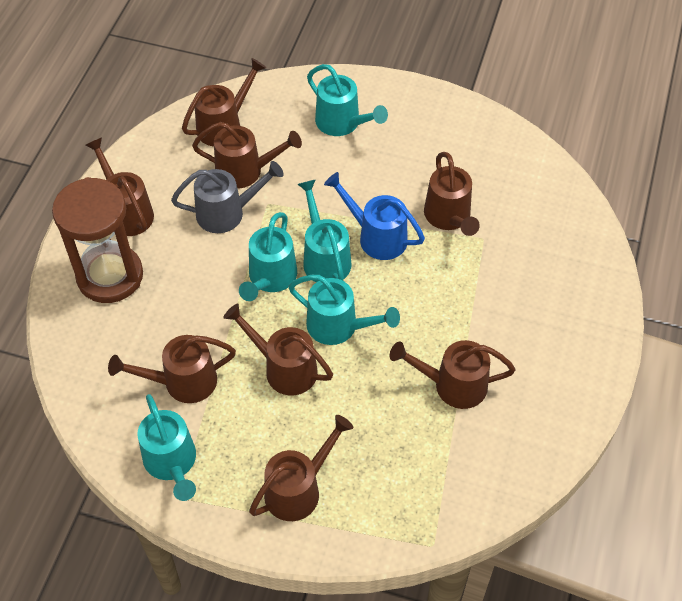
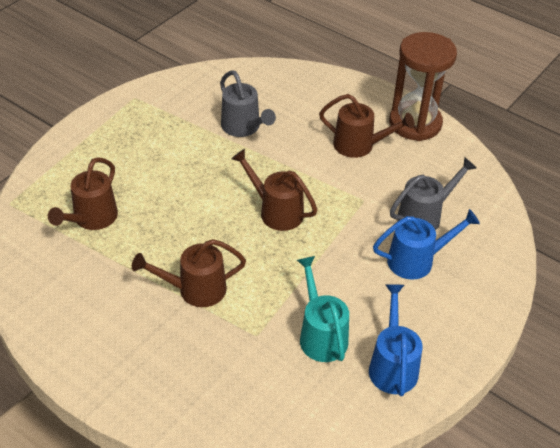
blue watering can: [324,172,425,260] = 1 -> [369,284,422,396] [373,209,480,280] = 2
brown watering can: [85,137,154,236] [108,335,236,403] [182,58,266,147] [192,122,302,188] [223,303,333,395] [249,415,353,521] [389,340,515,409] [424,152,480,236] = 8 -> [48,157,118,230] [132,239,246,307] [231,149,317,231] [319,94,415,158] = 4
grey watering can: [171,161,284,233] = 1 -> [220,70,276,137] [390,157,477,231] = 2
turquoise watering can: [138,394,196,501] [239,212,297,301] [288,275,400,345] [298,179,351,282] [307,64,388,136] = 5 -> [297,256,349,362] = 1

